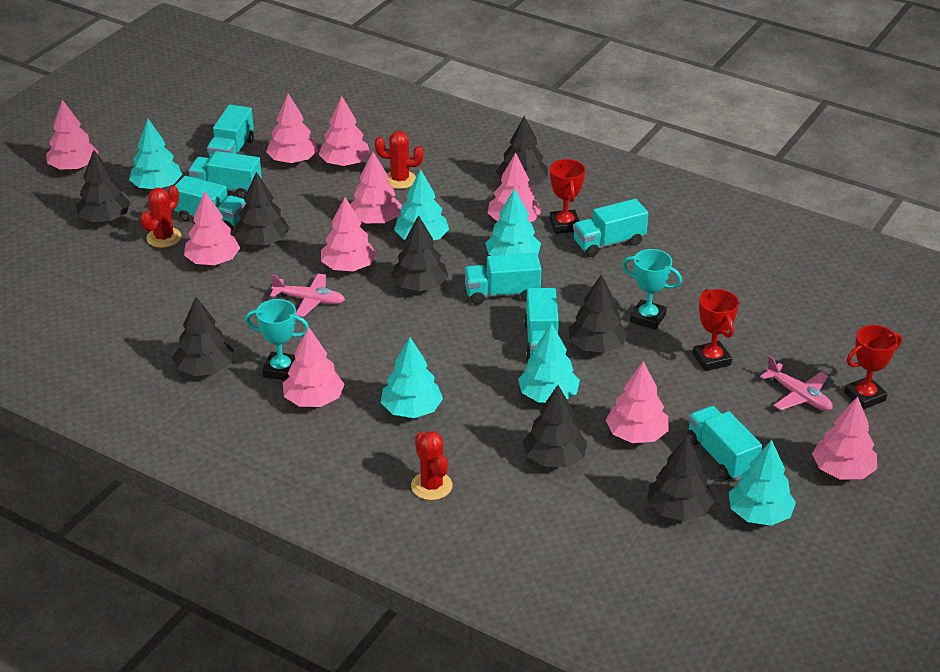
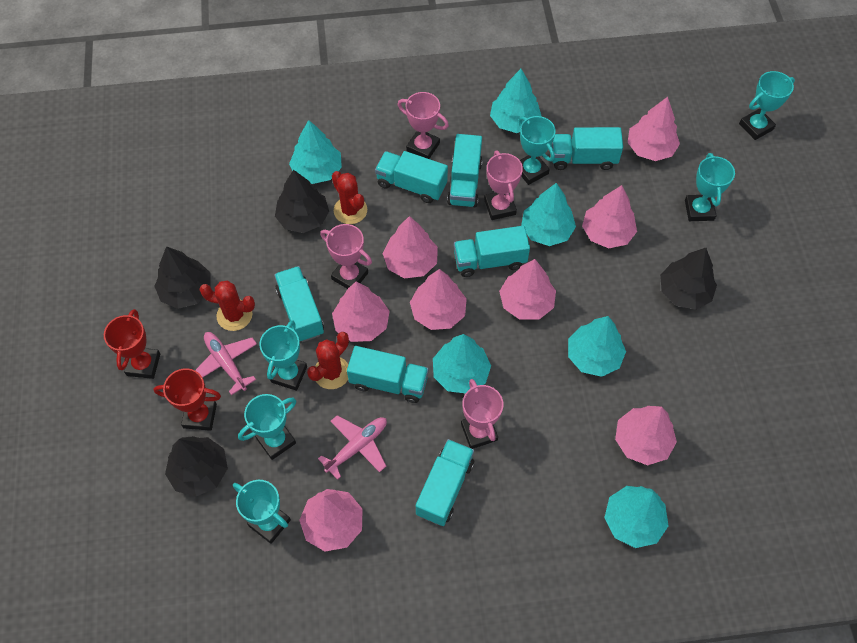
black tree: [76,150,131,222] [173,297,234,376] [235,172,290,245] [391,215,448,291] [496,116,548,186] [523,385,587,467] [568,274,628,353] [647,435,714,521] = 8 -> [154,246,210,309] [165,436,228,497] [275,170,329,233] [660,248,717,310] = 4
pink tree: [46,100,99,171] [184,191,240,265] [266,94,318,164] [283,327,344,407] [319,96,370,166] [321,197,377,271] [350,152,402,224] [488,153,542,222] [606,361,669,443] [812,397,877,479] = 10 -> [299,489,362,552] [332,281,390,342] [383,216,438,278] [410,269,467,330] [499,259,556,320] [582,185,637,248] [615,406,677,465] [628,97,680,161] = 8
pink trophy: none = 0 -> [320,224,372,289] [397,92,449,159] [461,379,503,449] [484,151,523,220] = 4
red trophy: [550,159,585,234] [693,289,739,371] [844,325,902,409] = 3 -> [104,309,160,379] [154,368,221,431] = 2
turquoise trophy: [245,299,309,380] [622,249,682,330] = 2 -> [233,480,291,544] [238,394,296,460] [259,320,307,391] [519,116,556,185] [685,153,735,221] [739,71,795,140] = 6

